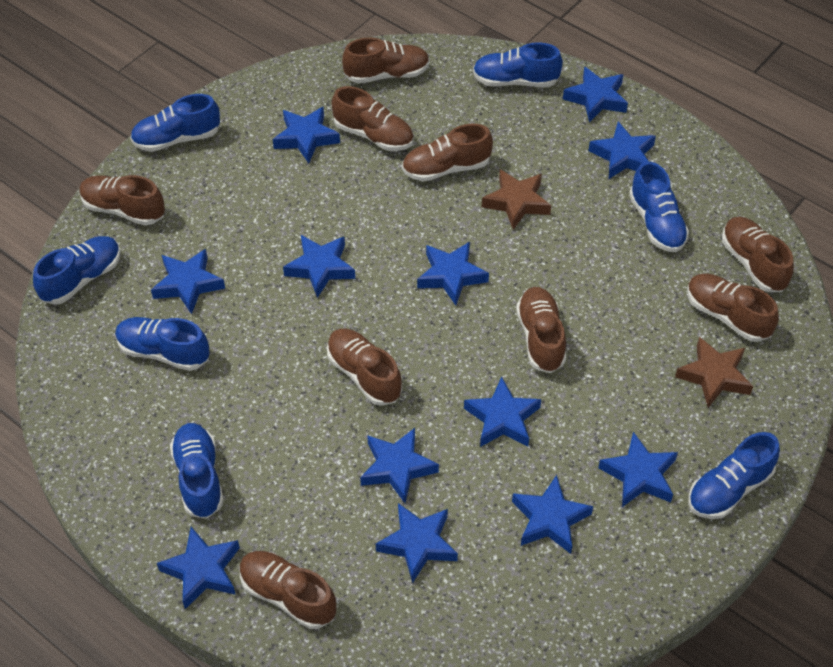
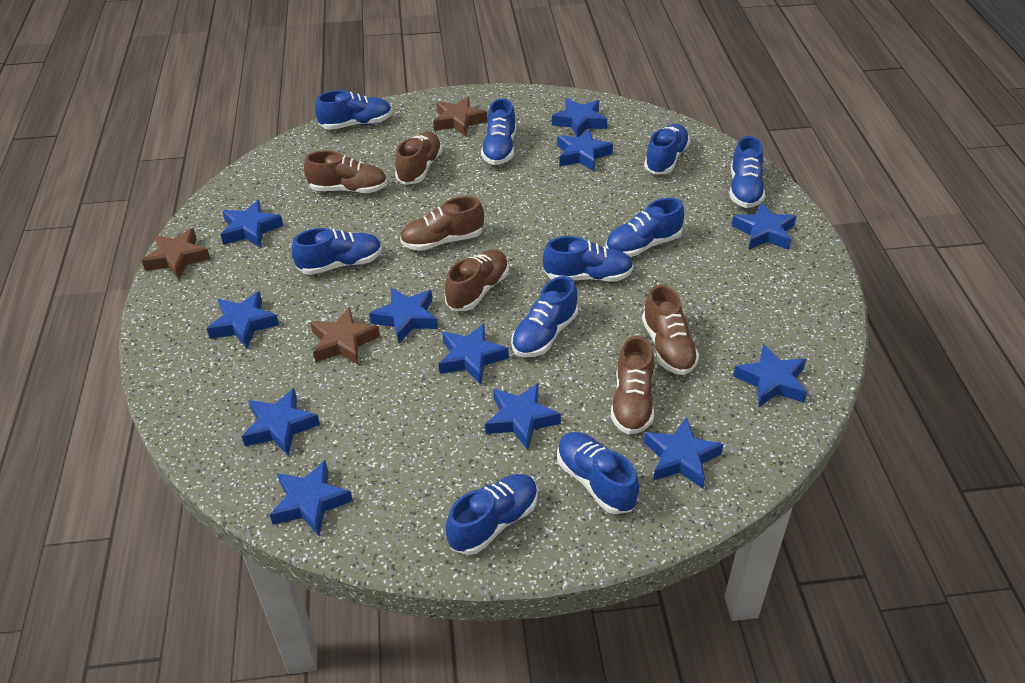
blue shoe: [33,236,121,305] [115,317,210,371] [130,94,220,152] [170,423,224,519] [473,42,563,87] [629,161,689,252] [688,432,780,519] = 7 -> [292,228,382,275] [315,90,392,130] [446,474,538,555] [481,98,516,165] [511,276,578,357] [543,236,634,282] [557,432,639,514] [605,198,684,257] [644,124,690,175] [730,136,765,208] = 10
brown shoe: [79,175,165,226] [240,551,336,629] [327,329,402,406] [332,86,414,151] [342,37,430,83] [402,124,493,182] [516,287,566,373] [687,274,779,342] [722,217,794,292] = 9 -> [304,150,387,193] [395,132,443,185] [400,196,484,251] [445,249,509,311] [611,336,654,435] [642,285,699,375] = 6
brown star: [482,170,551,230] [675,337,753,408] = 2 -> [142,228,210,280] [310,307,380,365] [433,97,488,137] = 3

